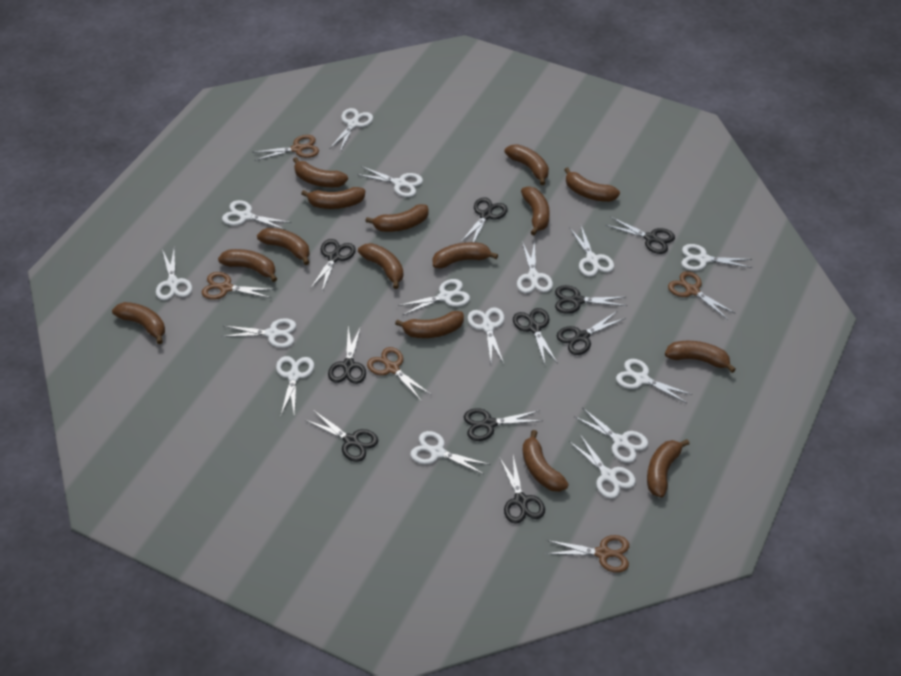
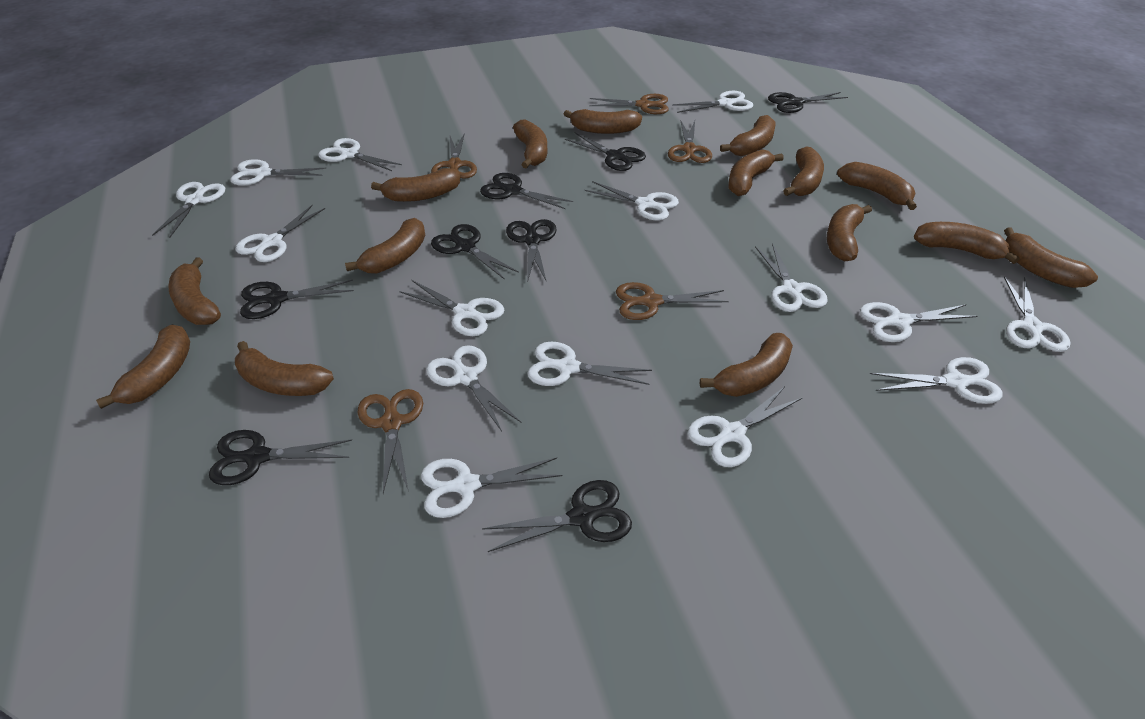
black scissors: [306,411,378,462] [310,239,356,292] [328,326,366,384] [460,197,508,243] [464,408,542,441] [500,456,545,524] [513,308,558,364] [555,285,627,314] [557,311,626,355] [605,217,675,254] = 10 -> [209,430,352,485] [240,280,354,319] [431,224,519,280] [480,173,573,209] [482,480,632,552] [506,219,557,282] [565,132,646,171] [768,92,848,113] = 8

